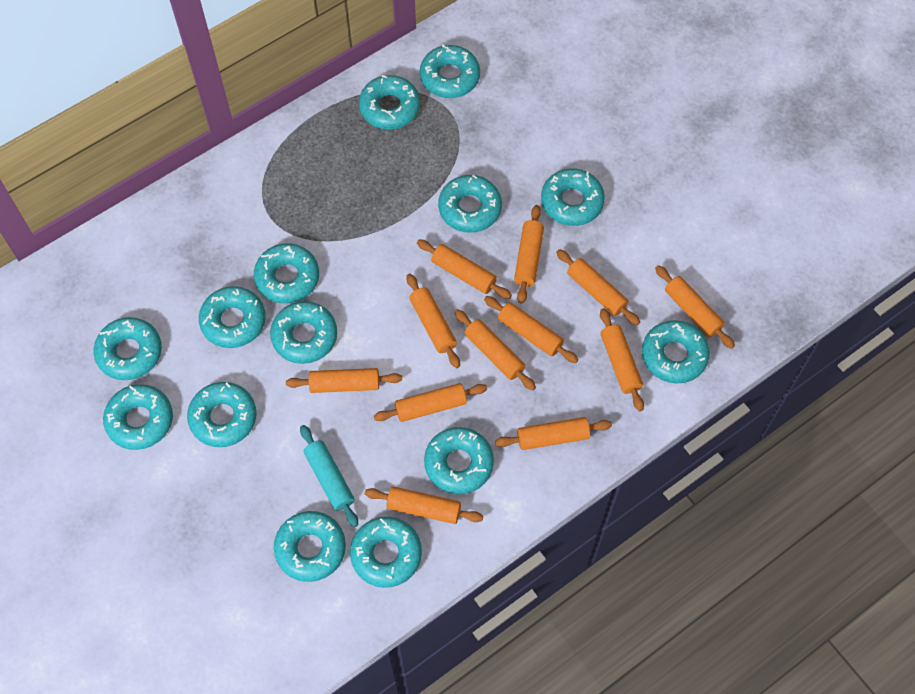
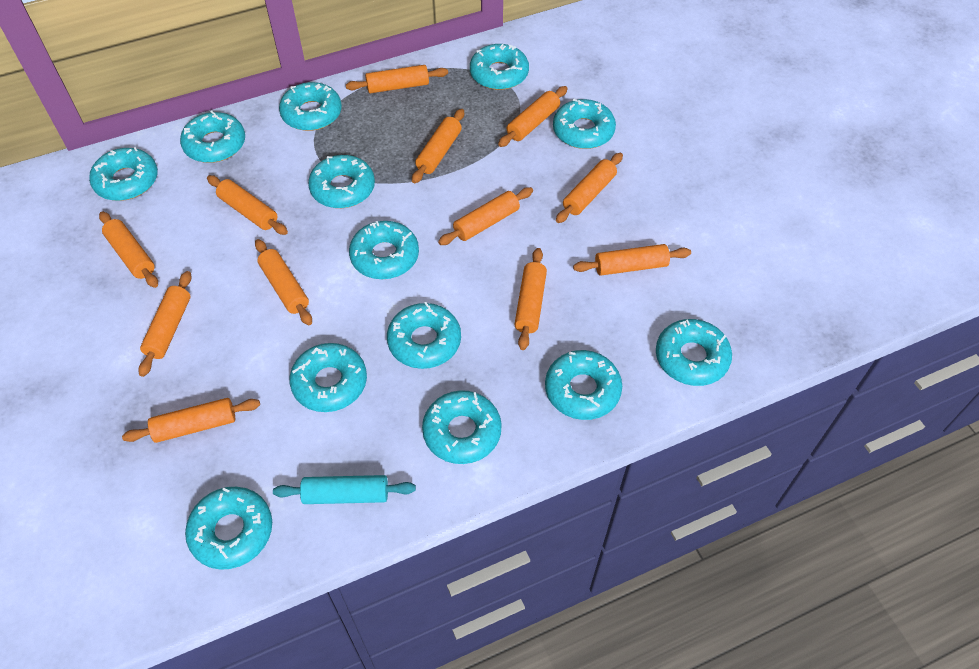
turquoise donut: [94,317,162,380] [103,384,173,450] [187,382,257,447] [199,286,266,348] [254,243,319,304] [270,301,337,364] [274,511,346,582] [350,517,422,588] [359,75,420,129] [420,45,480,98] [424,427,494,494] [438,174,502,233] [541,168,605,226] [642,320,710,384] = 14 -> [89,147,158,201] [180,110,245,163] [185,487,272,570] [279,82,342,131] [289,343,367,412] [308,155,375,208] [349,221,419,279] [387,302,461,369] [422,390,502,464] [470,44,529,90] [545,350,622,420] [553,99,616,149] [656,319,732,386] = 13

